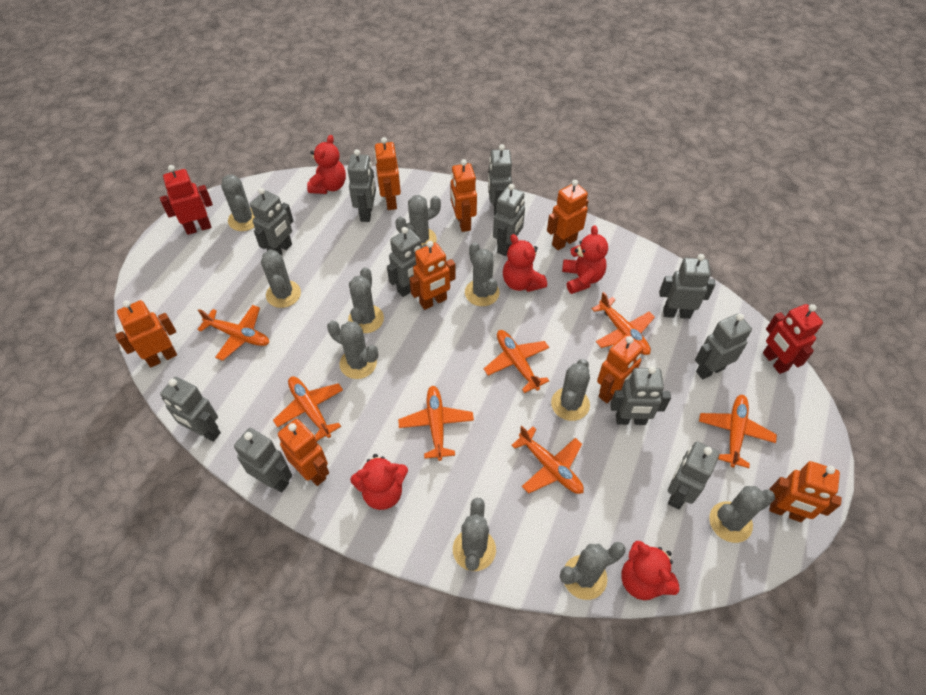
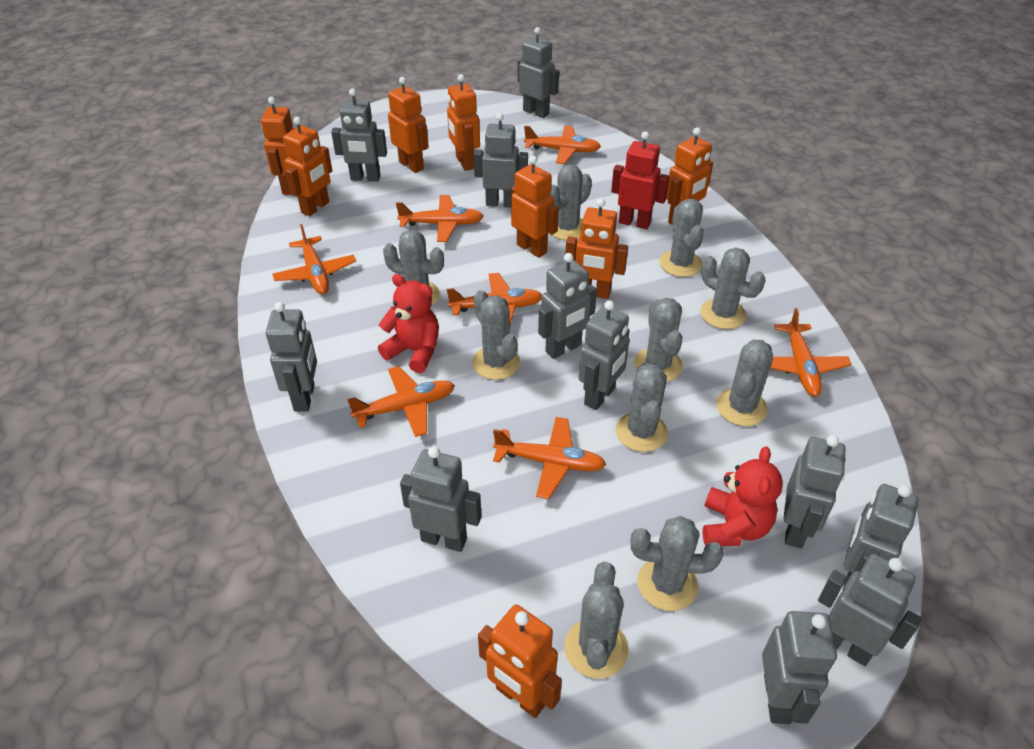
red robot: [160,165,213,235] [763,304,823,374] = 2 -> [611,131,669,229] = 1
red teddy bear: [307,135,346,194] [350,454,408,510] [503,234,547,292] [562,225,608,294] [621,541,680,600] = 5 -> [378,274,439,373] [703,446,783,546] = 2

